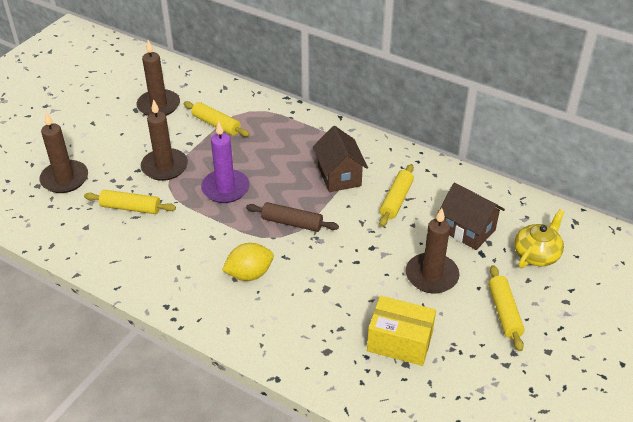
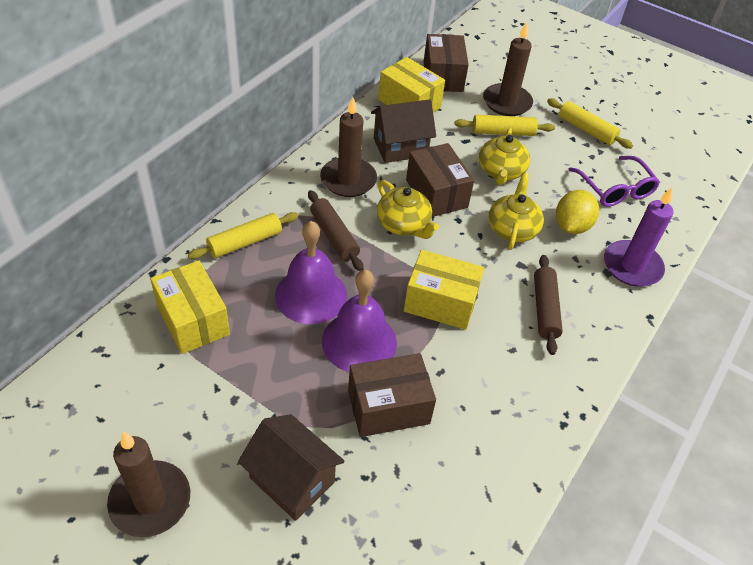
brown box: none = 0 -> [348,353,436,437] [406,143,474,217] [424,34,469,92] = 3
brown candle: [39,112,88,193] [136,40,180,116] [141,99,188,181] [406,208,459,294] = 4 -> [107,431,190,537] [320,97,377,197] [483,22,533,116] = 3
brown rolling pin: [246,202,339,232] = 1 -> [308,190,364,271] [534,255,563,355] = 2
purple bell: none = 0 -> [275,221,347,324] [322,269,397,372] = 2
purple glasses: none = 0 -> [568,156,660,207] = 1
yellow box: [367,296,436,366] = 1 -> [150,261,230,354] [378,57,445,112] [404,250,484,330] = 3
yellow rolling pin: [84,190,176,214] [184,101,250,137] [379,164,414,227] [489,265,524,351] = 4 -> [188,212,298,259] [455,115,555,136] [547,98,633,149] = 3
yellow teapot: [514,209,564,268] = 1 -> [377,180,439,239] [479,128,530,185] [489,172,544,250] = 3

